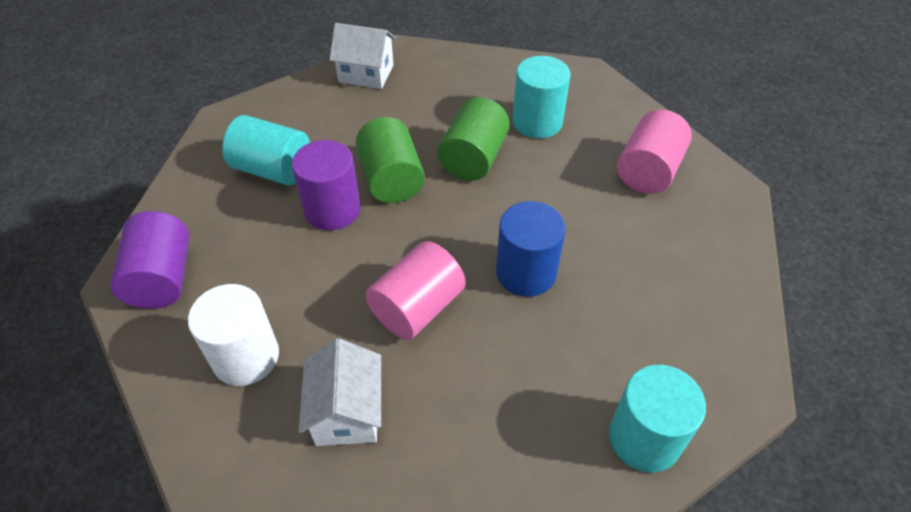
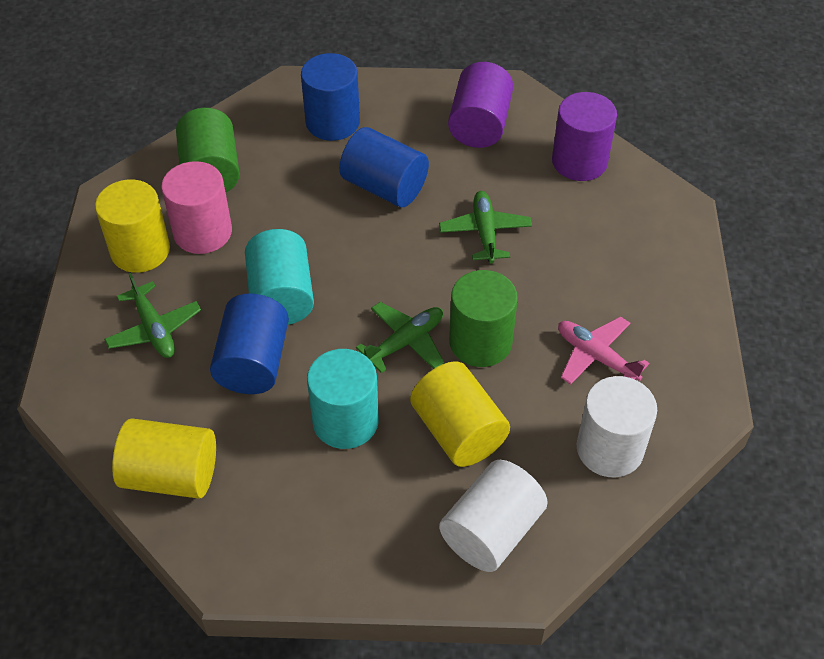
blue cylinder: [496,201,566,297] = 1 -> [210,293,289,394] [301,53,360,141] [339,127,429,207] = 3
green plane: none = 0 -> [104,273,201,358] [356,302,444,373] [439,191,532,263] = 3
pink cylinder: [365,241,466,340] [617,110,692,194] = 2 -> [161,161,232,254] = 1
pink plane: none = 0 -> [558,316,649,385] = 1
turquoise cylinder: [222,115,310,186] [512,56,571,138] [609,365,706,473] = 3 -> [245,229,314,325] [307,349,379,449] = 2
white cylinder: [188,284,279,386] = 1 -> [439,460,548,572] [577,376,657,477] = 2
white house: [299,338,381,446] [329,23,396,89] = 2 -> none = 0
yellow cylinder: none = 0 -> [95,179,170,273] [112,418,216,499] [410,362,510,467] = 3

